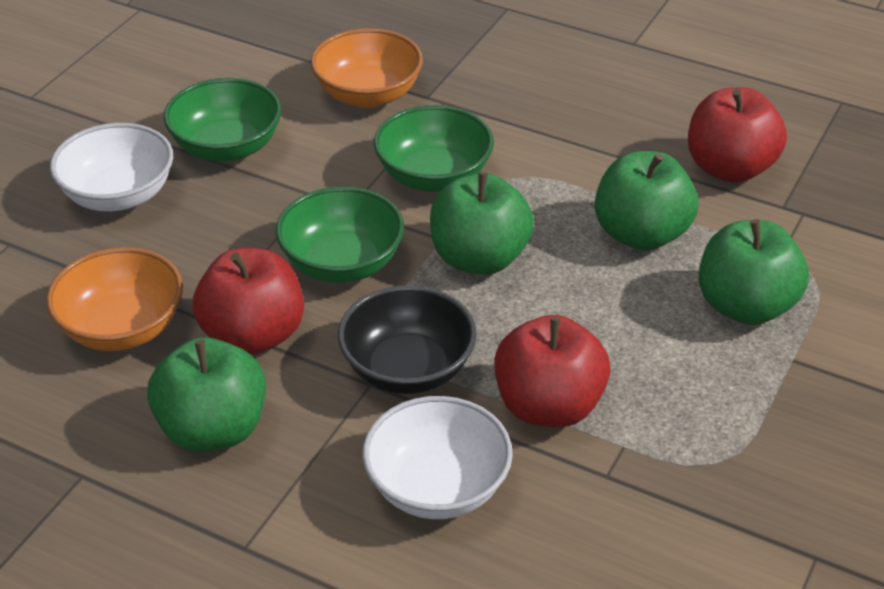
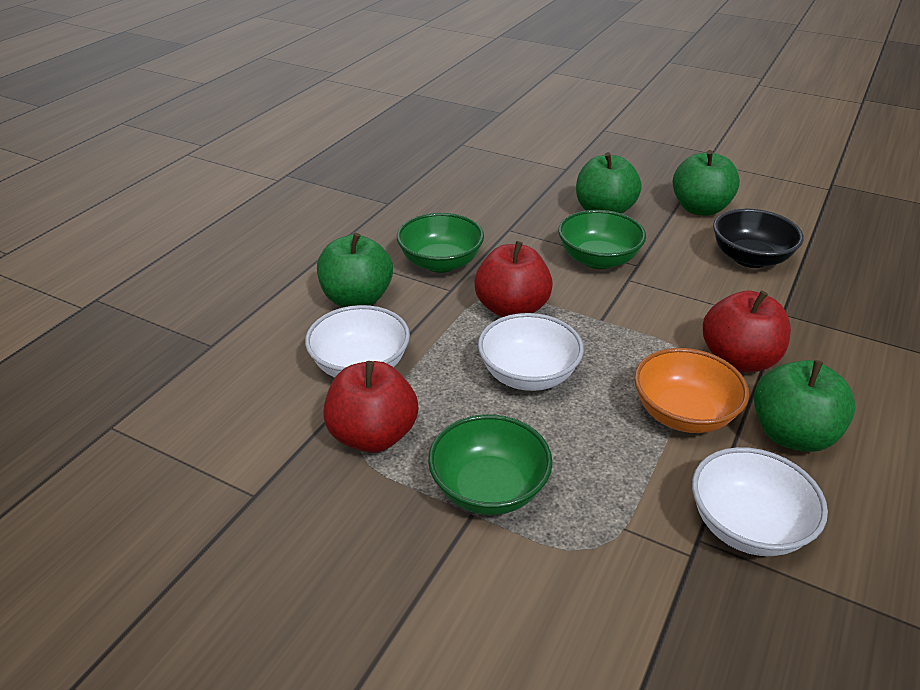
orange bowl: [46,247,183,351] [311,28,423,108] = 2 -> [634,348,749,433] = 1
white bowl: [50,123,173,211] [362,396,513,519] = 2 -> [305,305,410,378] [478,313,584,391] [692,447,828,556] = 3

